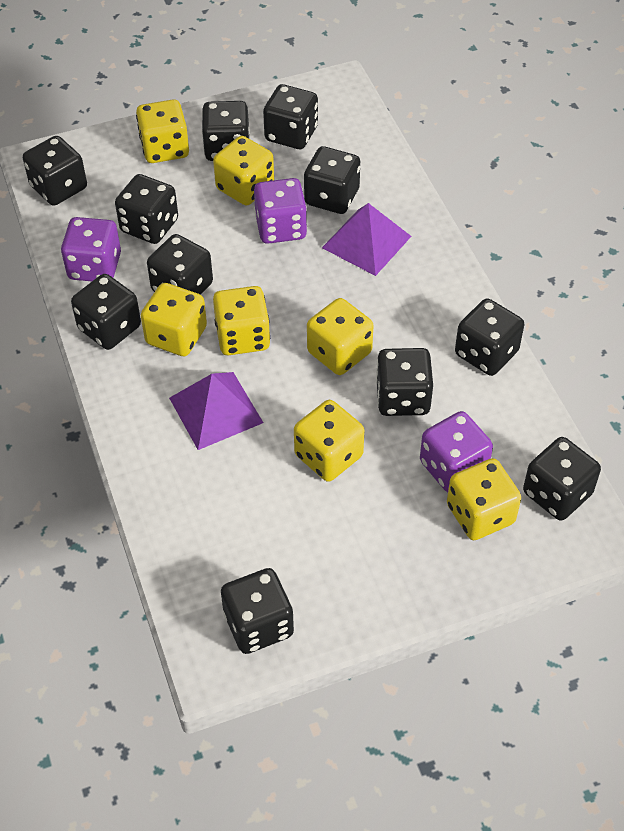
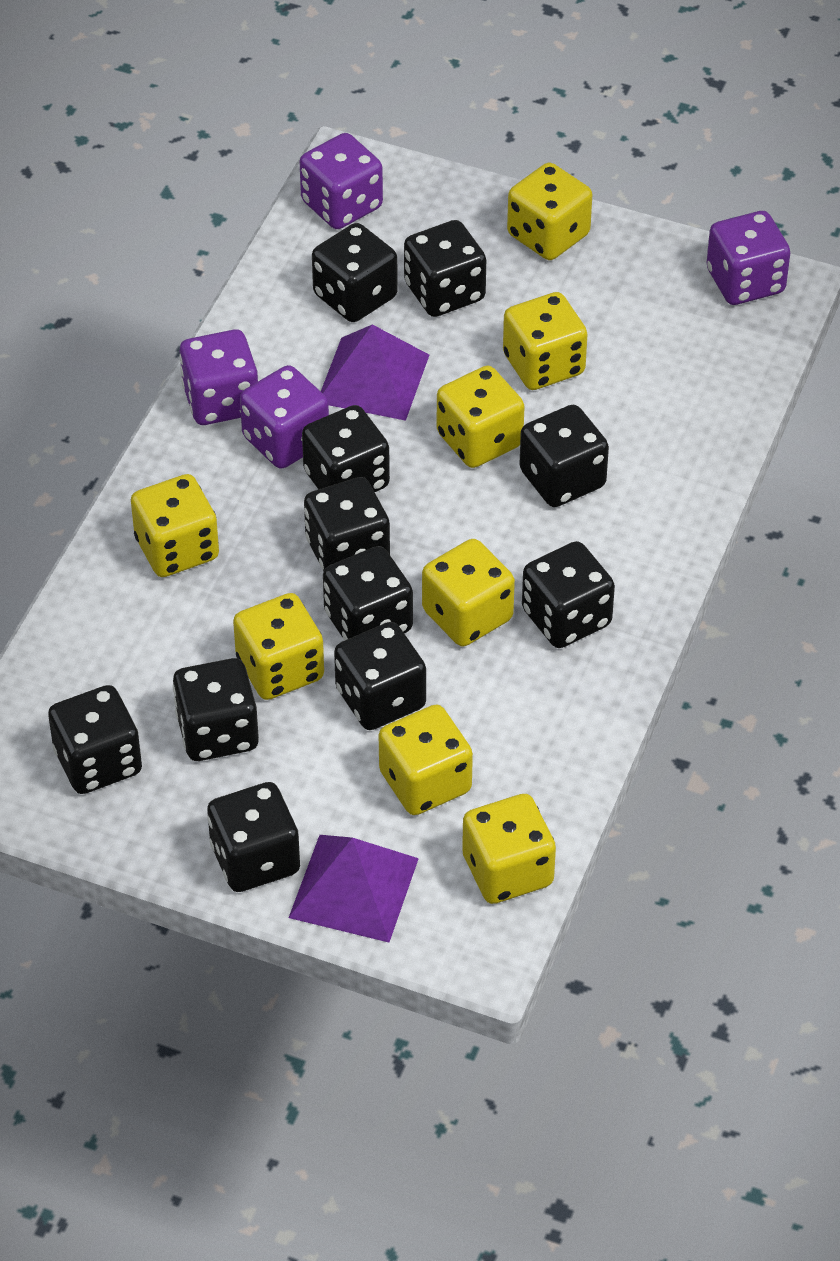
purple dice: [61,217,121,281] [254,178,307,244] [420,411,493,492] = 3 -> [179,329,258,425] [240,365,329,469] [299,133,383,229] [706,211,790,305] = 4
yellow dice: [136,99,189,163] [141,283,207,356] [213,136,274,205] [213,286,270,355] [294,400,364,482] [307,298,374,375] [447,458,521,540] = 7 -> [131,474,219,577] [233,593,324,700] [379,705,473,815] [422,539,515,647] [437,366,525,468] [462,794,556,904] [503,292,588,390] [507,163,592,260] = 8

